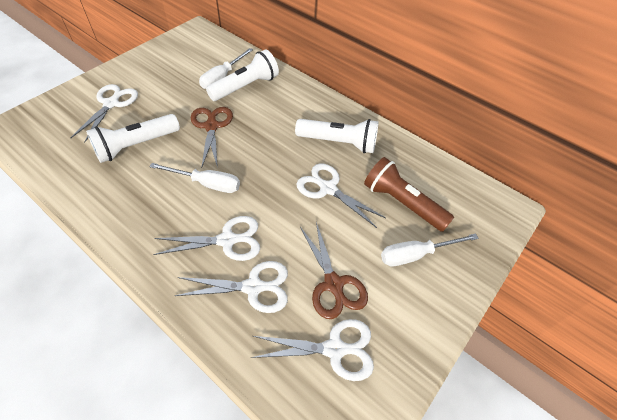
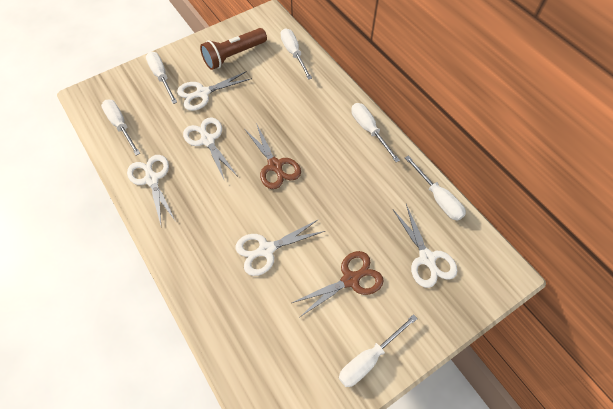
white flashlight: [86,114,180,163] [206,49,279,101] [295,119,379,153] = 3 -> none = 0
white screwdriver: [149,163,240,193] [199,48,253,89] [381,233,479,266] = 3 -> [101,100,140,156] [146,52,177,104] [281,28,312,80] [339,314,418,387] [351,103,400,162] [405,156,466,221] = 6

